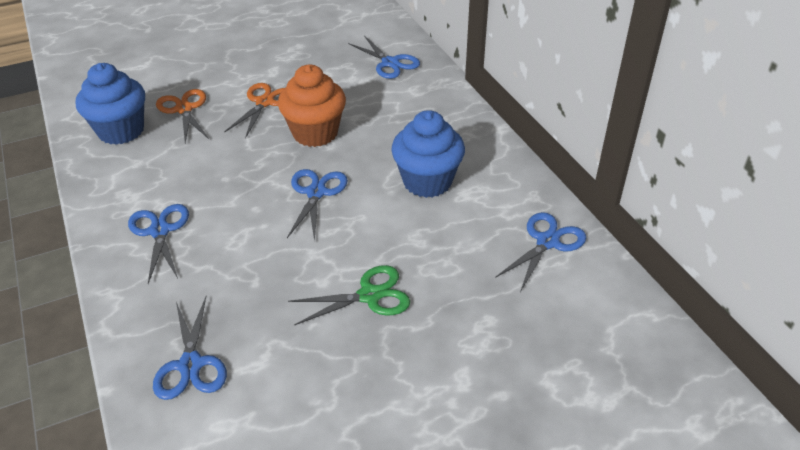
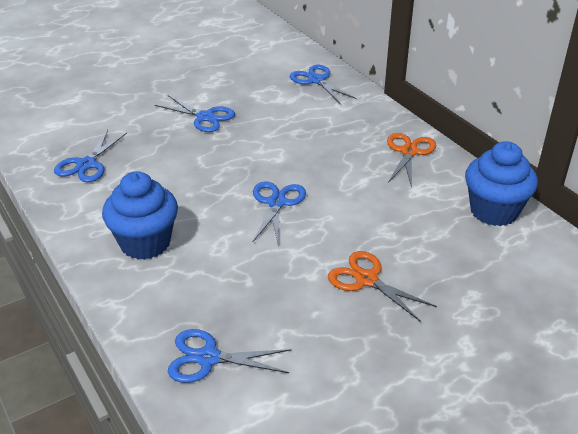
green scissors: [288,265,410,325] = 1 -> none = 0
orange cupcake: [278,65,346,147] = 1 -> none = 0

